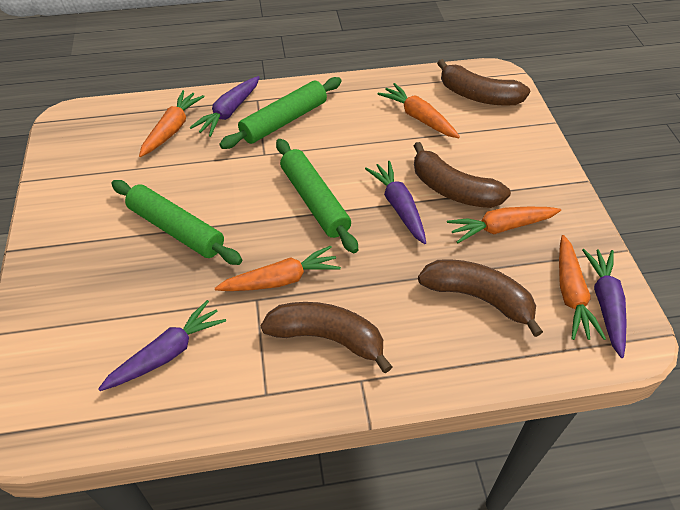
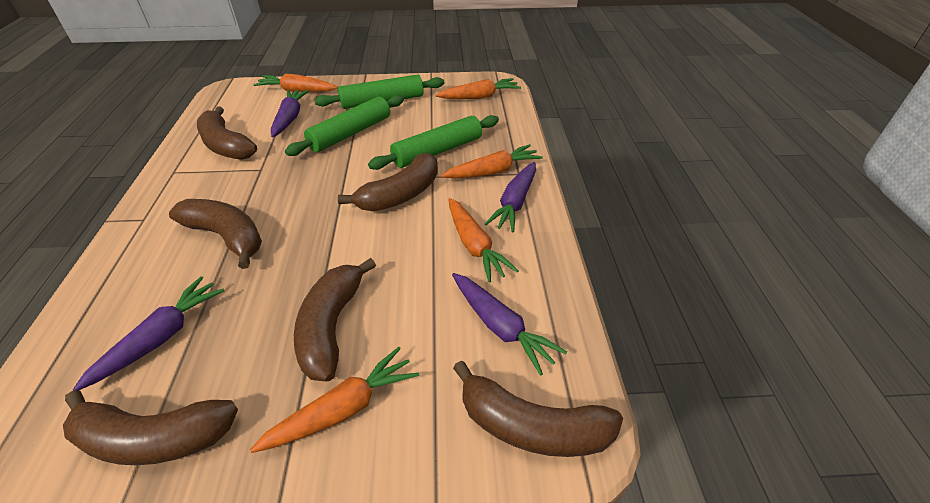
brown banana: [261,302,392,373] [414,142,511,208] [418,259,543,337] [437,59,530,106] = 4 -> [63,390,238,465] [169,199,262,269] [197,107,257,160] [294,258,376,382] [338,153,438,211] [453,360,623,457] = 6

